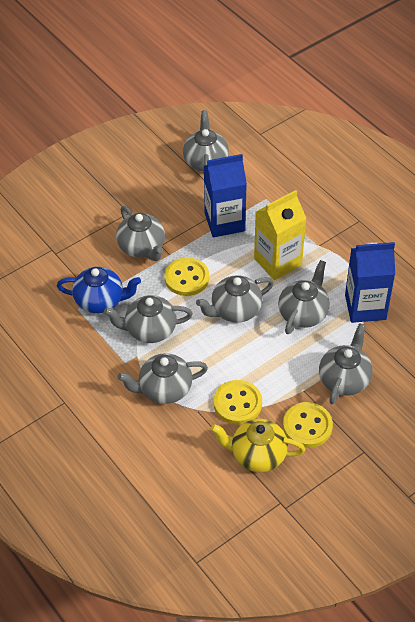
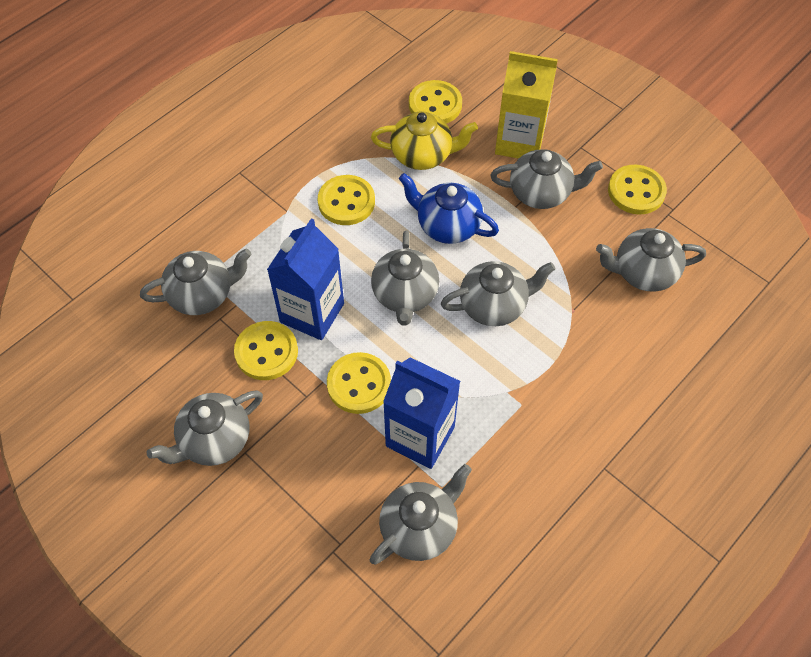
yellow button: [164,257,209,296] [213,380,262,424] [283,402,333,448] = 3 -> [234,321,298,380] [318,175,375,225] [327,352,391,414] [409,80,462,123] [608,165,667,215] = 5

